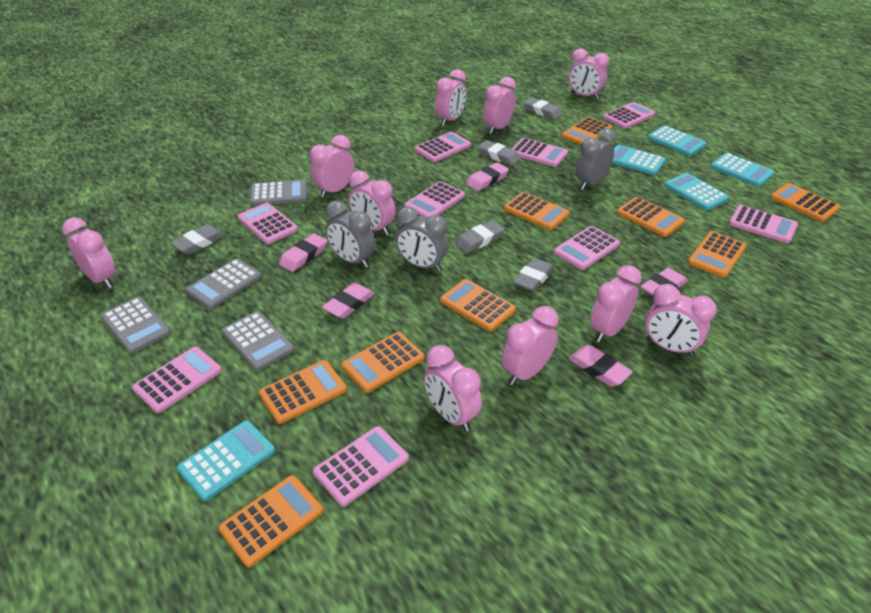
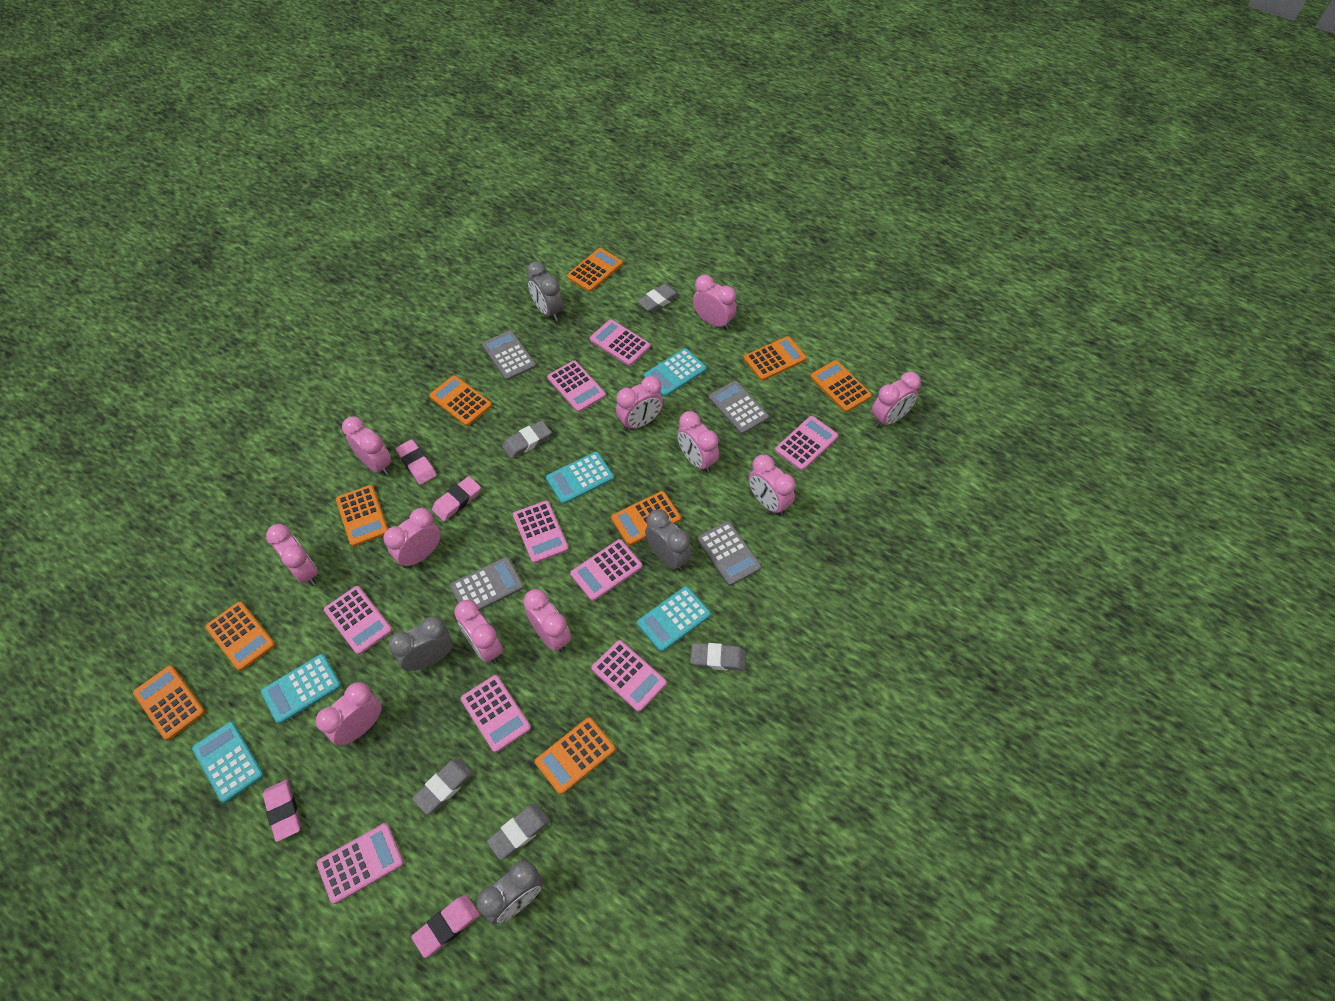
grey clock: [325,201,375,268] [396,207,448,272] [576,128,616,190] = 3 -> [388,616,452,671] [477,860,544,925] [527,261,563,321] [645,509,692,571] = 4
pink clock: [62,218,115,288] [310,135,354,198] [349,171,396,235] [424,345,482,431] [435,69,467,126] [483,77,516,134] [501,306,559,385] [568,48,609,99] [590,265,642,342] [645,284,717,356] = 10 -> [266,524,318,586] [316,682,382,745] [342,416,391,475] [383,508,441,568] [454,600,503,664] [523,589,571,653] [616,376,663,431] [677,411,719,473] [693,275,737,330] [749,454,795,516] [872,372,921,428] = 11
pink eraser: [279,233,327,272] [322,282,375,319] [466,162,509,191] [568,345,633,387] [640,268,688,296] = 5 -> [263,780,301,842] [396,439,437,485] [411,895,480,958] [432,476,481,521] = 4

